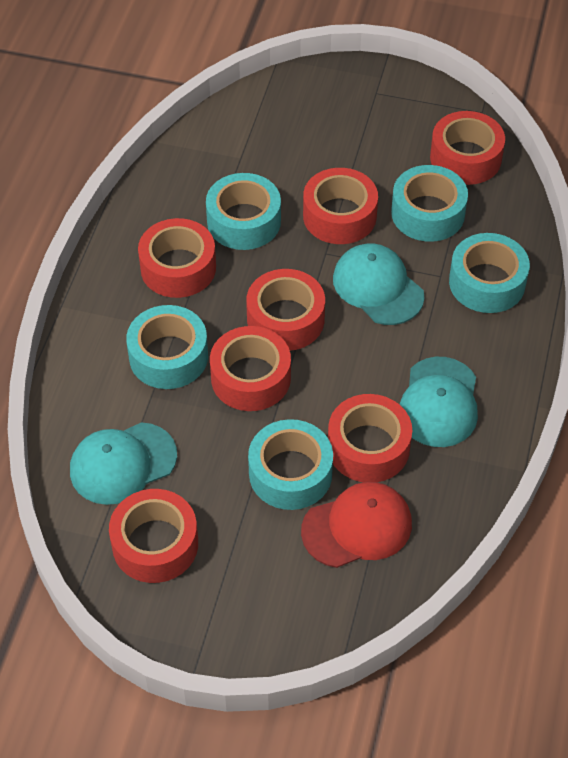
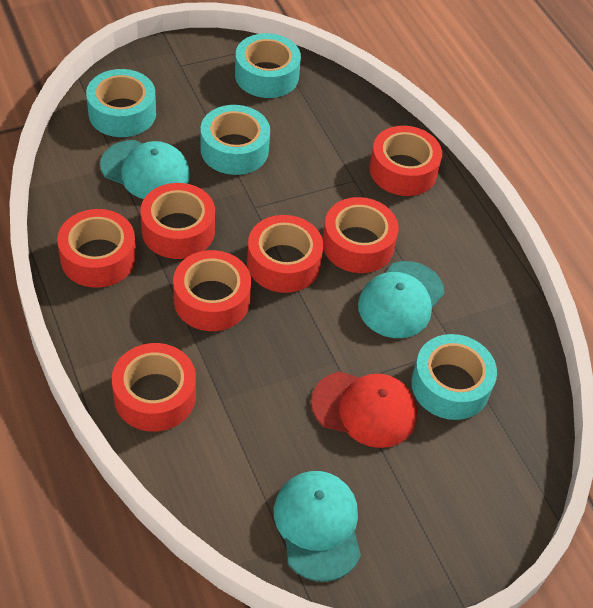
turquoise tape: [126,305,208,389] [206,173,281,250] [248,419,333,510] [391,165,468,242] [449,233,530,313] = 5 -> [86,69,156,137] [200,105,270,175] [235,33,301,98] [411,334,497,420] = 4

